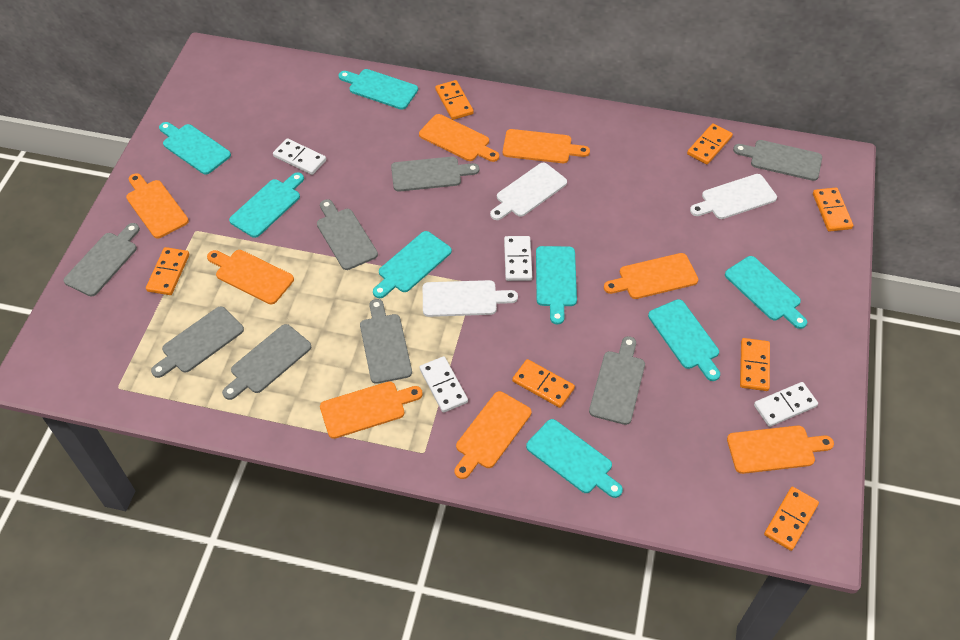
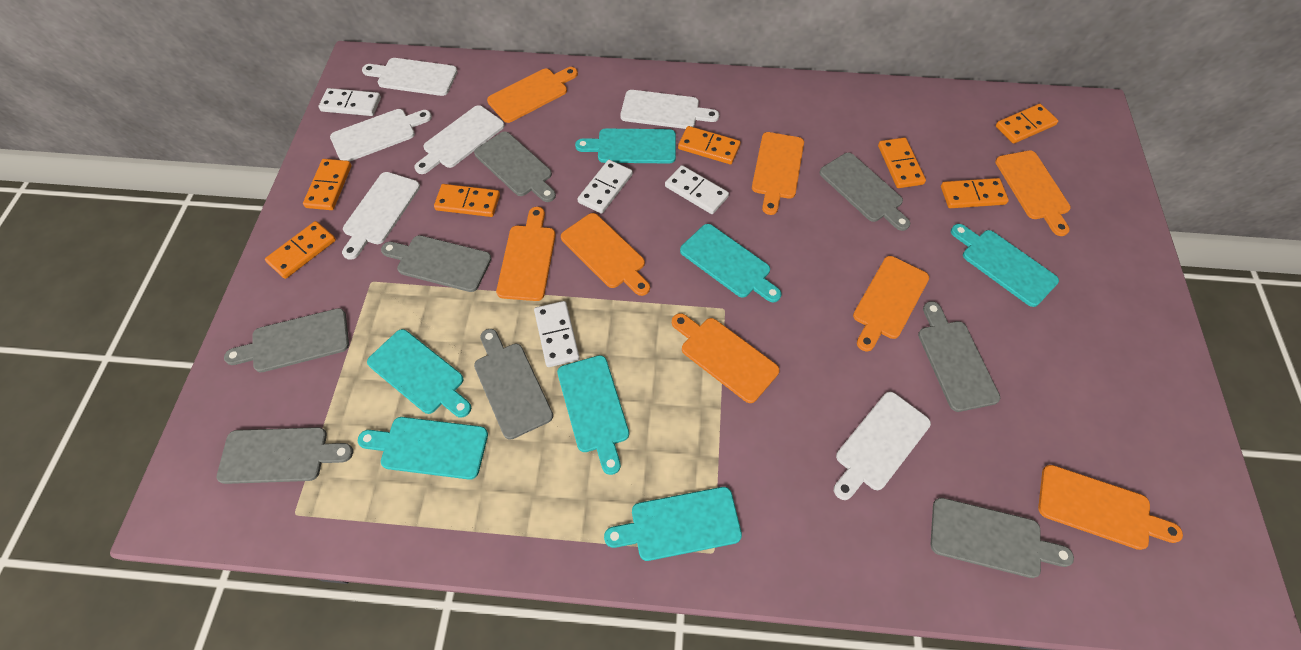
turquoise cutting board: [159,122,231,174] [229,172,304,238] [339,69,418,110] [373,231,452,298] [526,419,623,498] [536,246,577,325] [648,299,720,381] [725,256,807,329] = 8 -> [358,417,488,480] [367,329,471,418] [557,355,629,475] [575,129,676,164] [604,487,742,561] [680,224,782,303] [951,224,1059,307] = 7
white cutting board: [423,280,518,317] [490,163,567,220] [690,174,777,219] = 3 -> [330,109,432,161] [342,172,420,260] [362,58,457,96] [414,105,505,174] [620,90,719,129] [834,392,931,500] = 6

